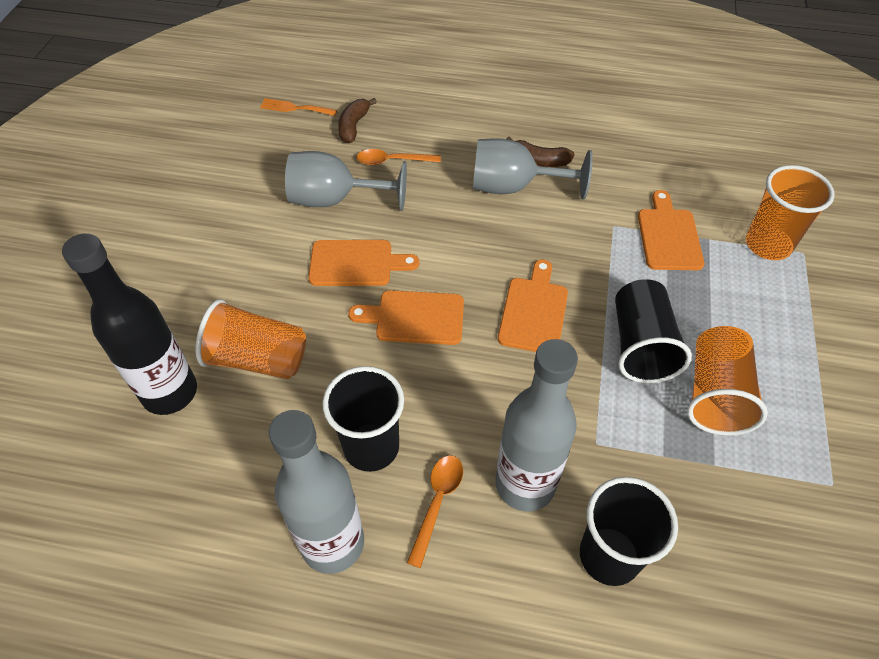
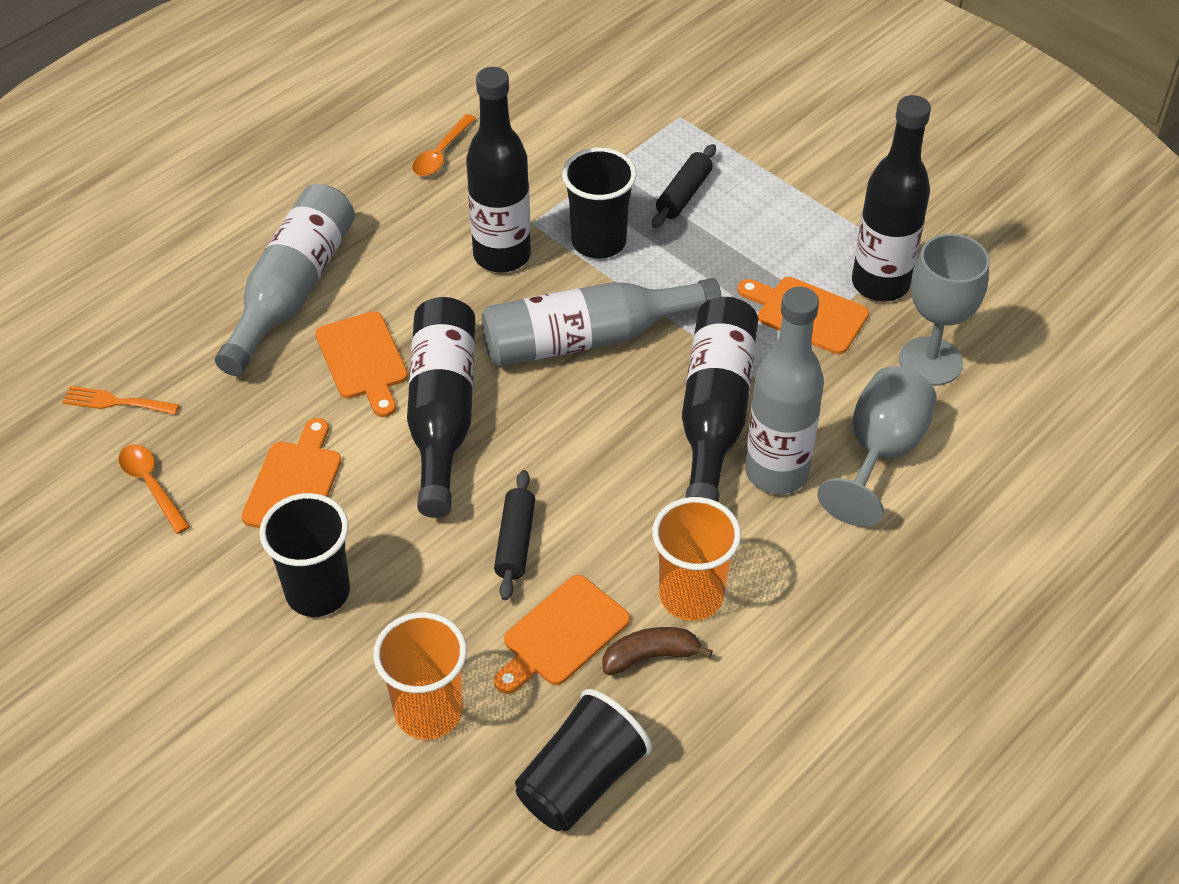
black bottle: [62,233,197,415] = 1 -> [407,297,475,518] [466,67,531,273] [682,297,758,502] [852,95,931,301] = 4
black rolling pin: none = 0 -> [494,470,535,600] [652,144,716,228] = 2
brown banana: [338,98,377,143] [507,136,574,167] = 2 -> [602,627,713,675] = 1
grey bottle: [269,410,364,574] [495,339,578,512] = 2 -> [215,184,355,376] [481,278,722,367] [745,287,824,494] = 3
orange cup: [196,299,306,379] [687,326,768,436] [746,165,835,260] = 3 -> [373,612,467,740] [652,497,741,621] = 2

